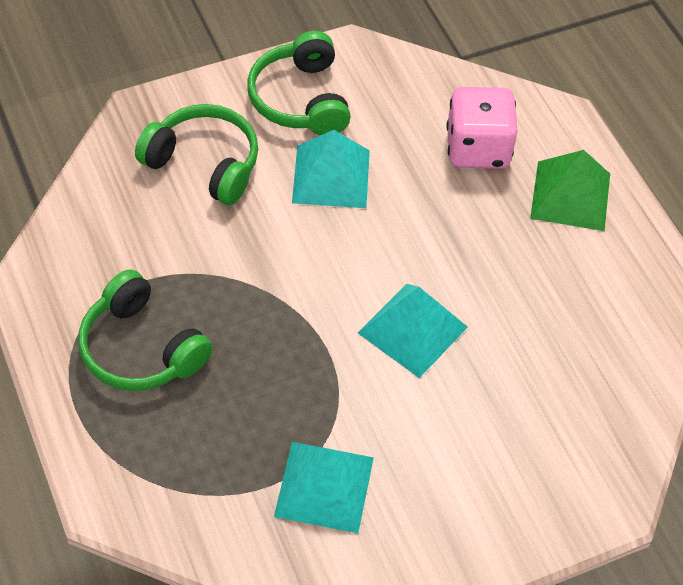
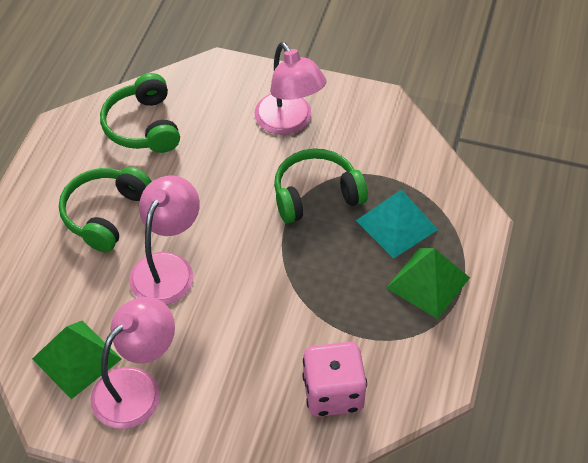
green pyramid: [530,150,610,231] = 1 -> [32,321,122,399] [387,248,470,319] = 2
pink lamp: none = 0 -> [90,297,175,429] [129,175,200,305] [254,42,327,135] = 3
turquoise pyramid: [274,442,374,533] [292,130,370,208] [358,284,468,378] = 3 -> [356,189,438,259] = 1

